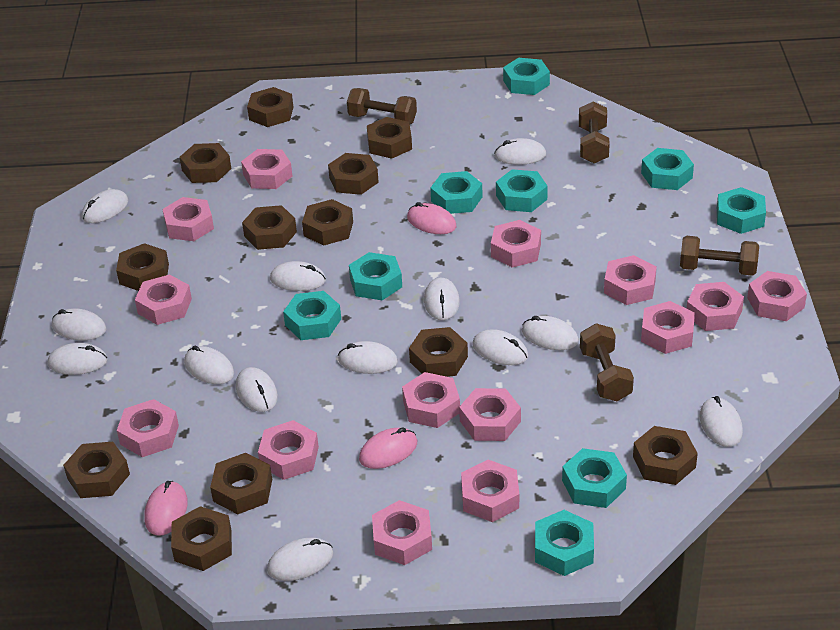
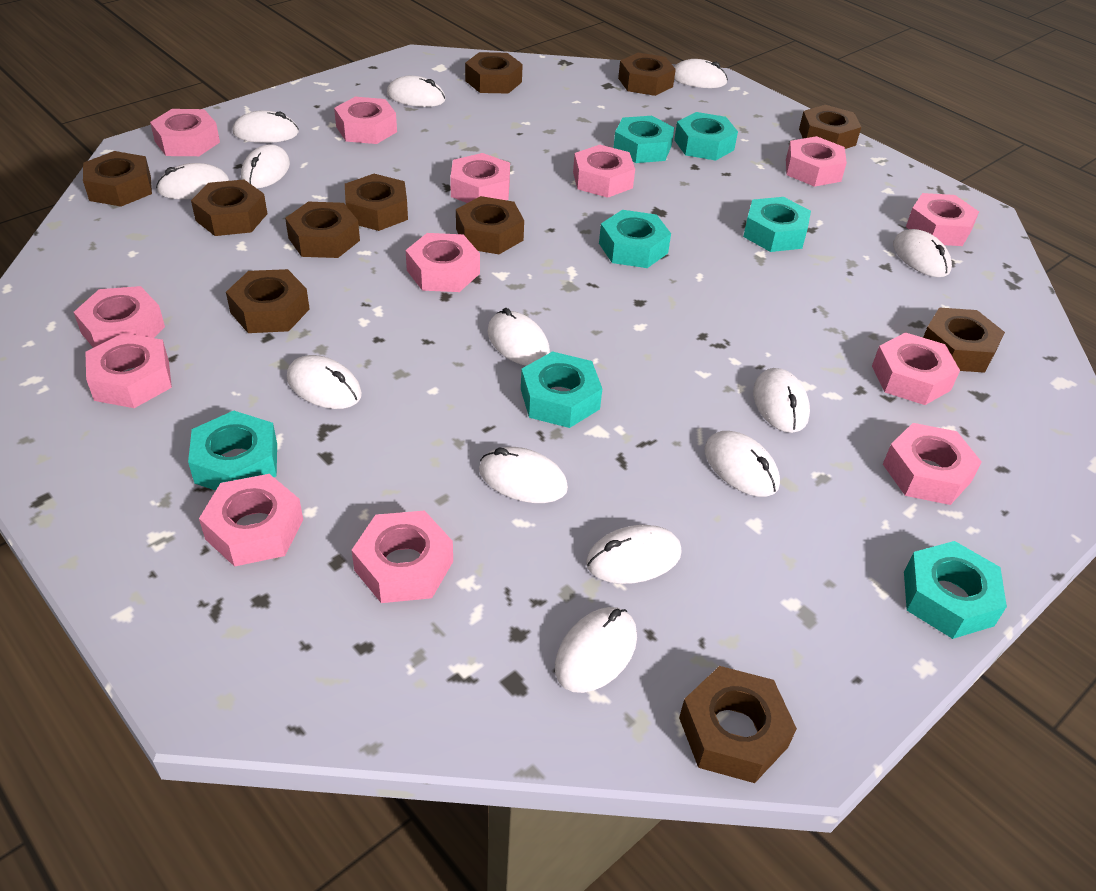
brown dumbbell: [347,88,417,125] [579,101,610,164] [580,323,634,401] [680,236,759,276] = 4 -> none = 0
brown nut: [63,442,130,498] [116,243,169,291] [171,506,232,571] [180,143,231,183] [210,453,272,514] [242,205,297,250] [247,87,293,127] [302,199,353,246] [328,153,379,195] [367,117,412,159] [409,327,468,377] [633,426,698,485] = 12 -> [83,151,152,207] [191,180,267,236] [226,269,310,333] [285,202,360,258] [345,174,408,231] [456,196,524,254] [465,52,523,94] [618,53,676,96] [679,666,797,783] [799,105,861,149] [923,307,1005,373] = 11
pink mouse: [144,481,188,536] [359,427,417,469] [407,202,456,234] = 3 -> none = 0
pink nut: [117,399,179,457] [135,275,192,325] [163,197,214,241] [241,149,292,189] [258,420,319,480] [372,500,432,565] [402,372,460,428] [459,388,521,441] [461,460,519,522] [491,220,541,268] [604,255,657,305] [641,301,695,354] [687,282,744,331] [747,271,807,321] = 14 -> [74,286,165,348] [85,333,172,408] [150,109,220,156] [199,474,303,567] [334,97,397,144] [352,511,453,603] [406,233,480,292] [450,153,510,203] [573,145,635,198] [786,136,847,187] [872,332,960,405] [883,423,982,505] [906,193,979,246] = 13
turquoise nut: [283,291,341,340] [349,252,402,300] [430,171,482,214] [496,169,548,212] [503,58,550,95] [535,510,594,576] [562,448,627,508] [641,148,694,190] [717,187,766,234] = 9 -> [188,411,277,491] [521,351,602,428] [599,210,671,268] [613,116,674,163] [674,112,738,161] [743,197,811,252] [904,541,1007,639] = 7

